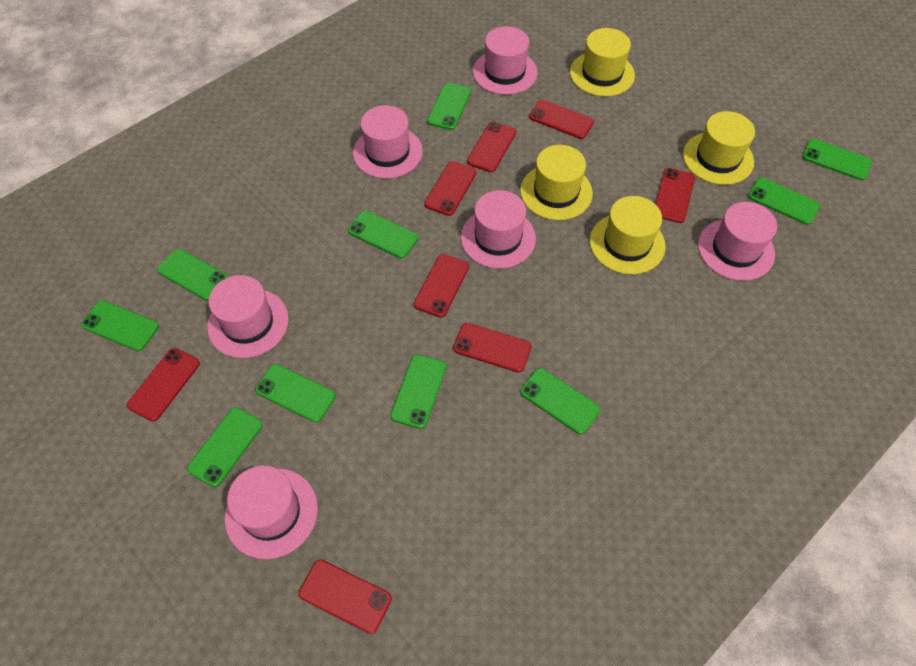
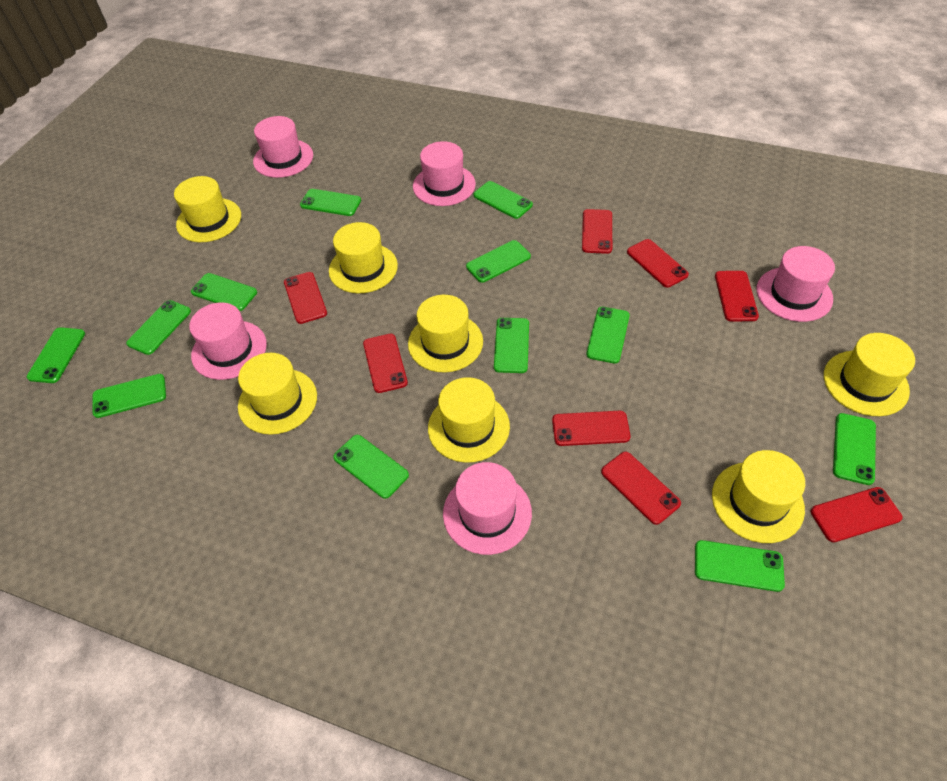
green phone: [81,300,159,351] [157,249,228,301] [187,407,262,487] [255,364,336,423] [348,210,418,259] [390,355,446,429] [427,83,471,130] [520,368,600,434] [748,177,820,225] [802,139,872,180] = 10 -> [27,327,85,383] [92,374,166,418] [126,300,191,355] [191,273,257,311] [300,189,361,216] [333,435,409,499] [466,240,531,283] [473,181,533,219] [494,318,529,373] [586,307,630,364] [695,540,785,592] [833,413,876,485] = 12
pink hat: [207,275,289,358] [225,466,318,559] [353,105,423,179] [461,190,536,269] [473,26,537,95] [698,202,777,281] = 6 -> [189,302,267,380] [253,116,313,178] [413,141,476,206] [443,462,532,555] [757,246,835,322] = 5
yellow hat: [520,145,593,220] [570,28,635,97] [590,196,666,275] [683,111,755,185] = 4 -> [174,176,241,242] [238,353,317,435] [329,222,398,293] [408,295,483,373] [428,377,510,463] [712,450,805,543] [824,333,915,416] = 7

